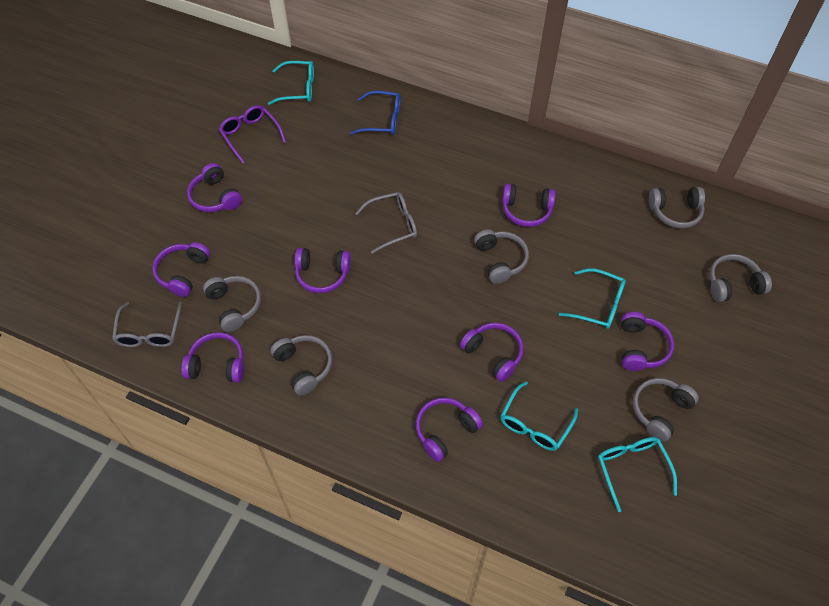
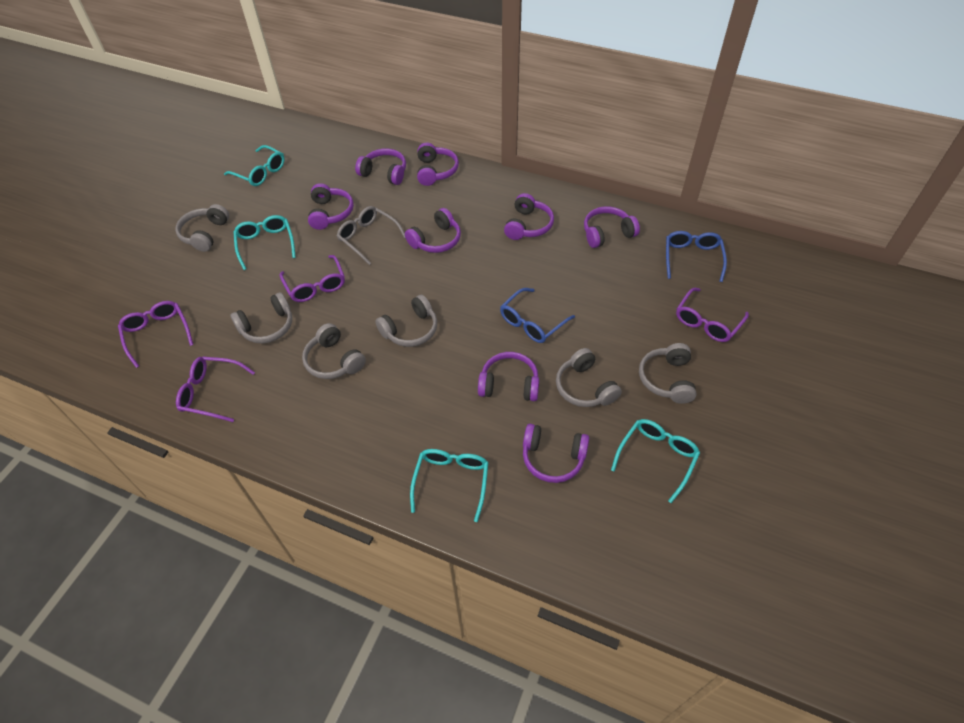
blue glasses: [350,91,401,135] = 1 -> [500,288,575,343] [666,231,727,282] = 2
grey glasses: [112,301,182,347] [355,192,417,254] = 2 -> [337,206,405,265] = 1
purple glasses: [219,105,286,164] = 1 -> [118,301,193,368] [176,356,255,422] [280,255,345,302] [676,288,749,342] = 4

